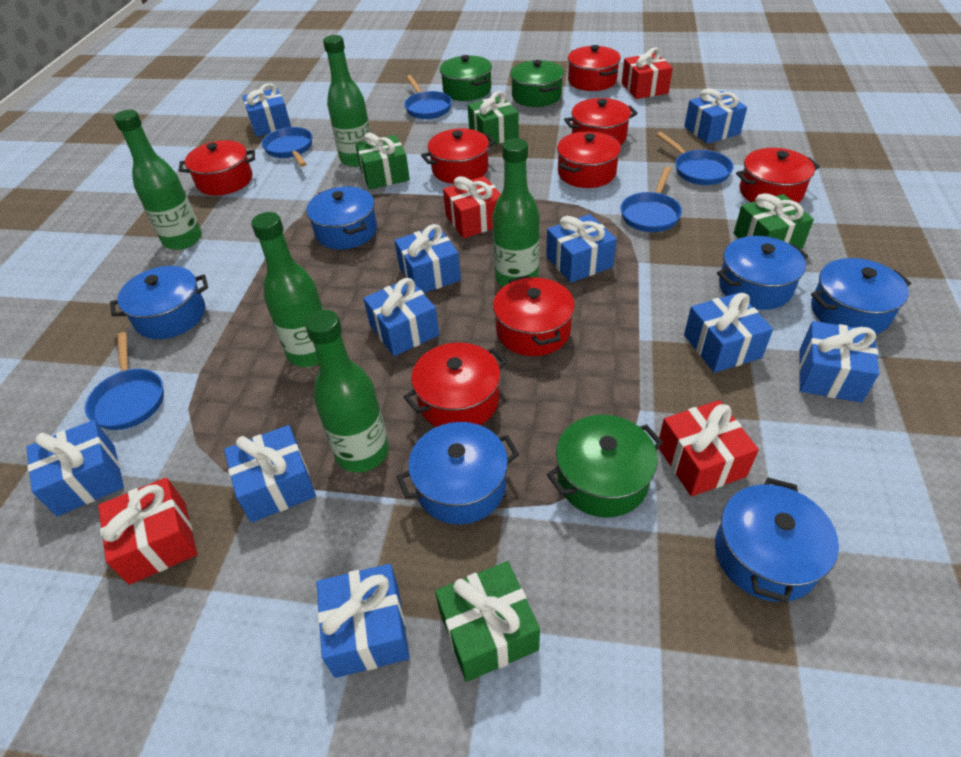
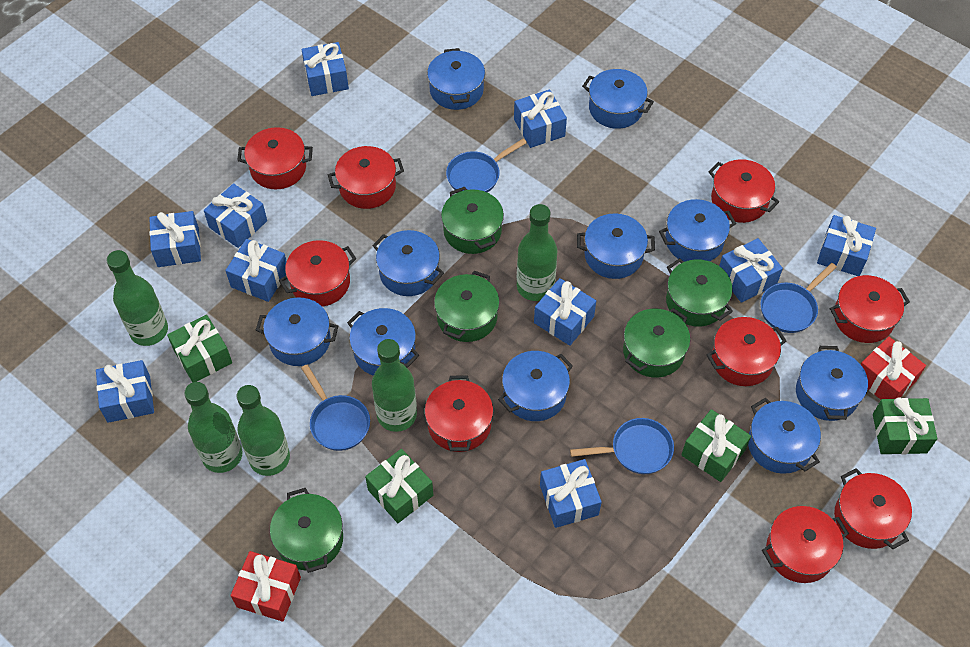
blue pan: [85,332,164,430] [262,127,312,167] [404,75,452,119] [621,167,682,232] [656,132,733,185] = 5 -> [301,364,370,451] [446,138,527,193] [570,418,674,474] [760,263,837,333] = 4
blue pot: [110,266,208,339] [306,186,377,249] [397,422,519,525] [715,478,839,603] [717,236,808,310] [811,258,911,334] = 6 -> [256,297,338,366] [347,308,419,376] [372,230,444,296] [427,48,485,110] [498,351,573,421] [577,214,655,279] [582,69,654,129] [659,199,736,262] [748,398,821,474] [796,346,868,421] = 10
green pot: [440,55,492,101] [510,60,564,107] [547,415,663,517] = 3 -> [270,488,343,573] [434,271,500,342] [441,187,504,254] [623,308,690,378] [666,258,733,327] = 5
red gift: [98,477,197,585] [443,176,501,238] [622,48,673,99] [659,400,759,496] = 4 -> [231,551,301,622] [861,337,926,400] = 2
red pot: [179,140,255,195] [404,343,507,427] [421,128,496,184] [493,275,575,356] [557,131,621,188] [564,98,638,145] [568,45,621,91] [736,148,820,203] = 8 -> [237,127,313,189] [279,240,356,307] [328,146,404,209] [425,375,493,452] [706,317,786,386] [708,159,779,223] [762,506,849,583] [830,275,910,343] [834,468,912,549] = 9

